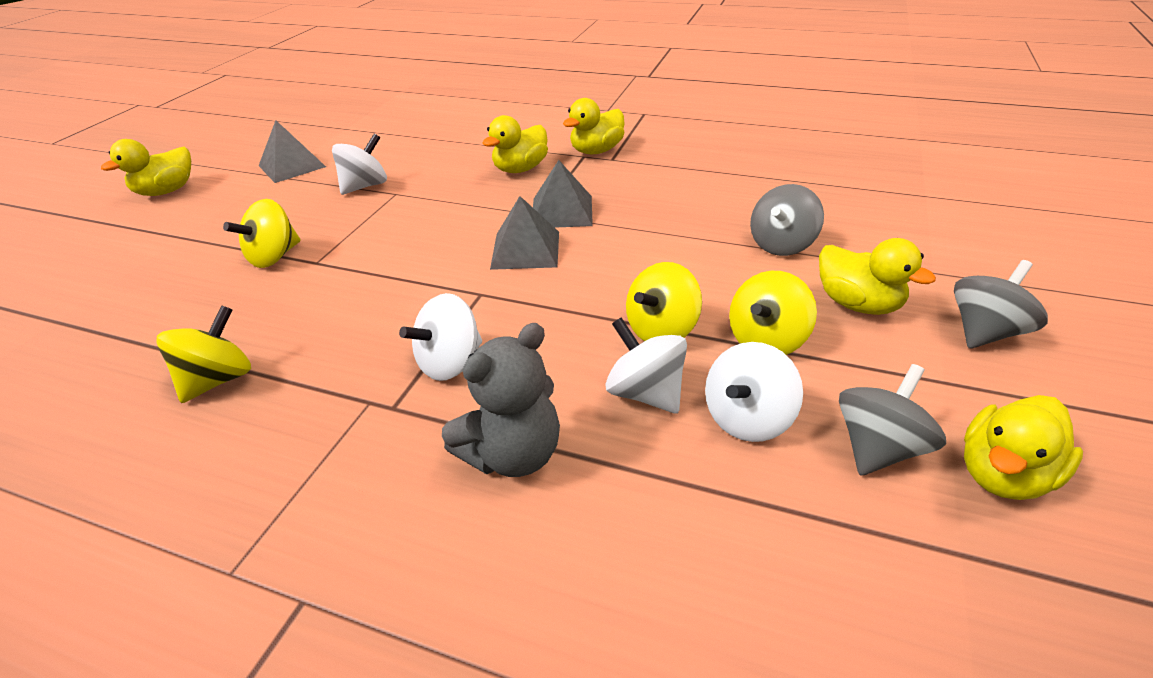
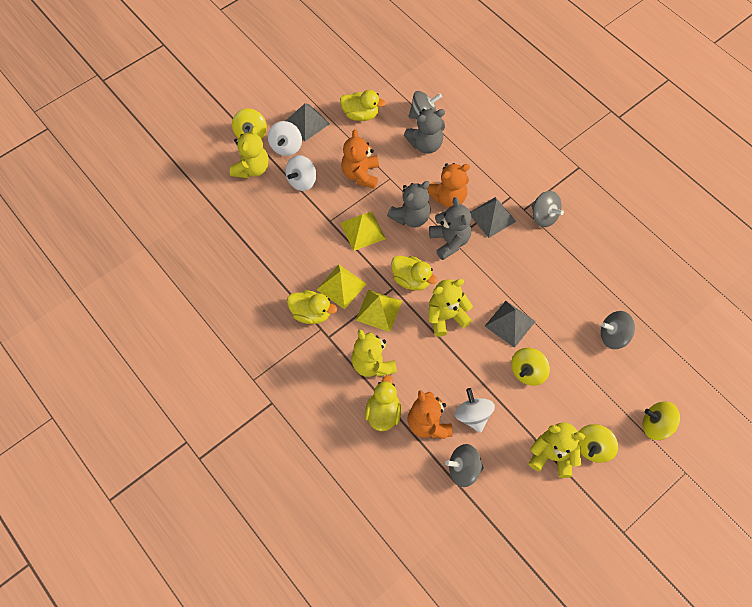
grey spinning top: [750,184,824,256] [839,364,946,476] [954,260,1048,348] = 3 -> [408,91,442,119] [445,444,484,487] [531,191,564,227] [601,311,635,349] = 4
grey teddy bear: [442,323,560,477] = 1 -> [387,181,431,227] [404,108,445,154] [429,197,471,260] = 3
orange teddy bear: none = 0 -> [341,129,379,189] [407,390,453,439] [427,163,470,208] = 3
white spinning top: [332,134,387,195] [399,293,482,381] [605,317,687,414] [705,342,803,442] = 4 -> [268,121,302,156] [285,155,316,191] [454,388,495,433] = 3
yellow duck: [101,139,191,196] [483,115,548,173] [563,98,625,154] [819,238,936,315] [964,395,1083,500] = 5 -> [287,290,337,324] [340,90,386,121] [365,375,401,431] [391,256,437,291] = 4
yellow pyramid: none = 0 -> [316,265,367,309] [340,212,386,251] [356,290,402,332] = 3
yellow teddy bear: none = 0 -> [230,126,269,178] [351,330,397,377] [428,279,473,337] [529,422,585,478] = 4

